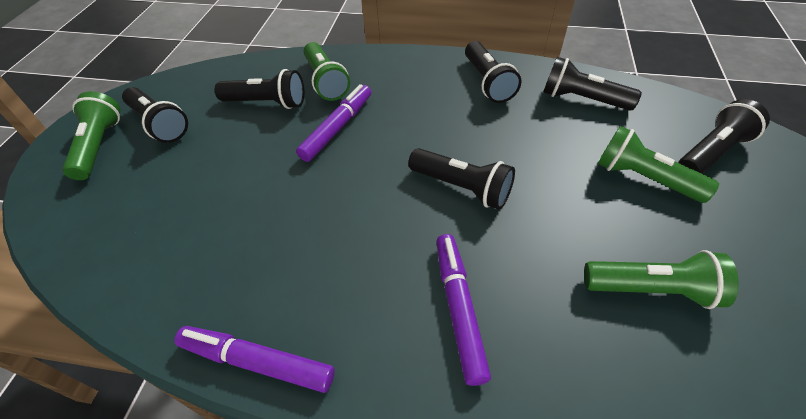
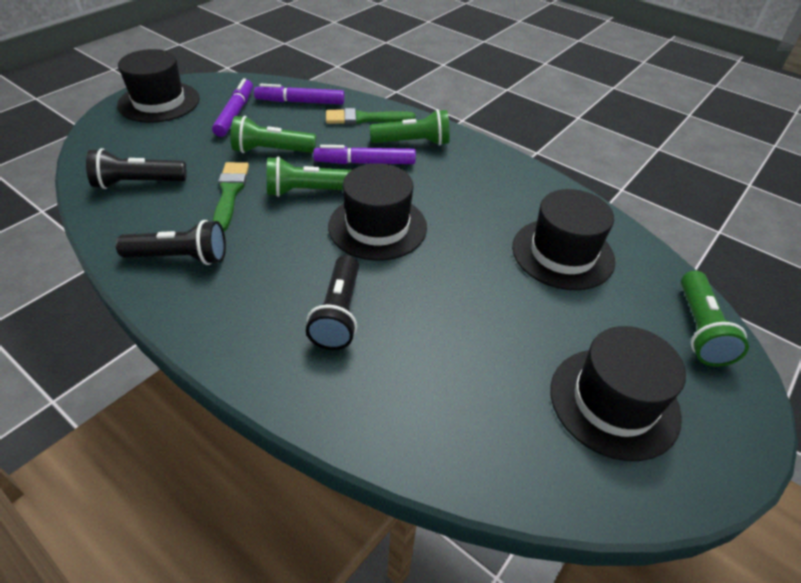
black flashlight: [122,87,188,143] [215,69,304,109] [408,148,515,210] [465,41,521,103] [543,57,642,111] [678,99,770,174] = 6 -> [86,148,187,189] [116,220,226,265] [306,255,359,350] = 3
black hat: none = 0 -> [117,49,200,123] [328,163,427,261] [512,189,615,290] [551,326,686,461] = 4
green brush: none = 0 -> [213,162,249,231] [326,108,415,125] = 2

